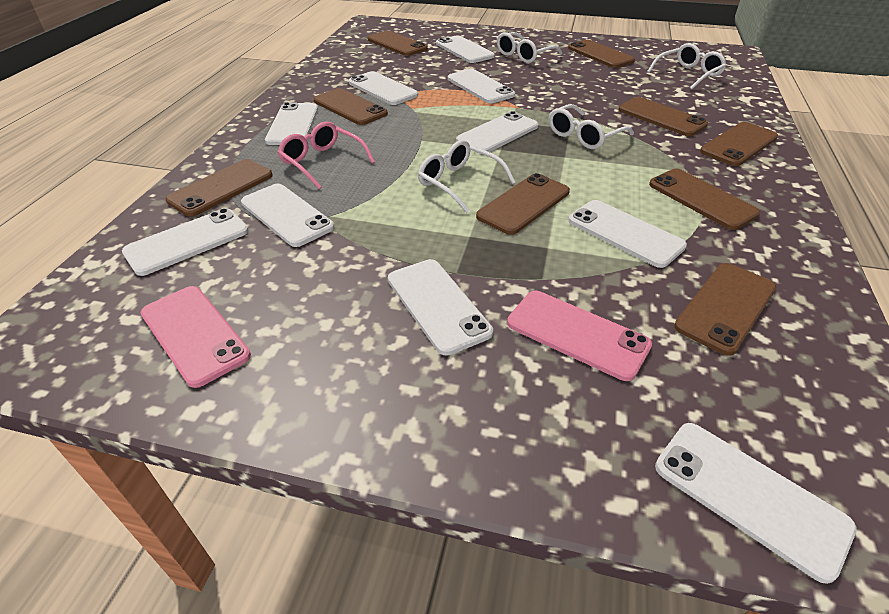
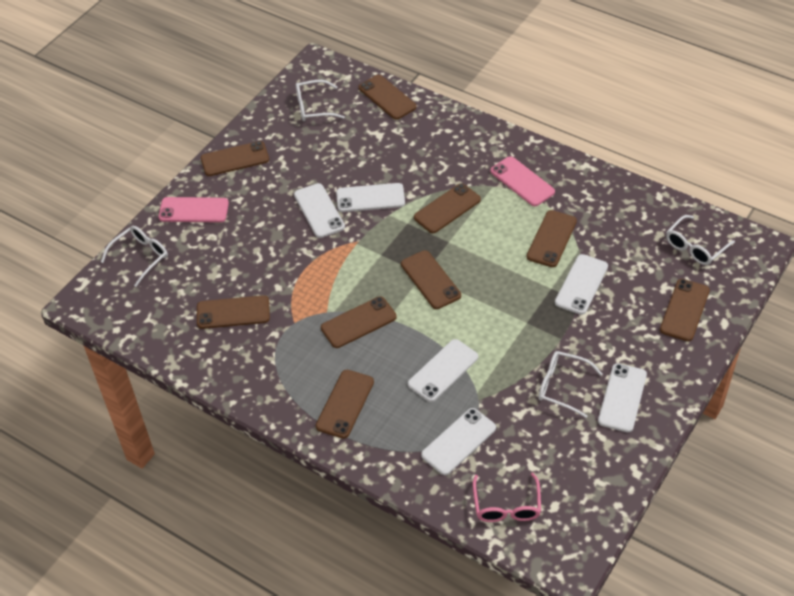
white phone: [122,208,249,276] [241,184,334,247] [265,102,318,145] [349,71,418,105] [388,259,493,356] [436,35,495,63] [448,69,515,103] [456,111,539,154] [568,200,687,268] [655,423,857,584] = 10 -> [294,183,345,238] [336,183,405,212] [408,339,478,402] [421,408,496,475] [555,254,608,315] [598,363,647,432] = 6

